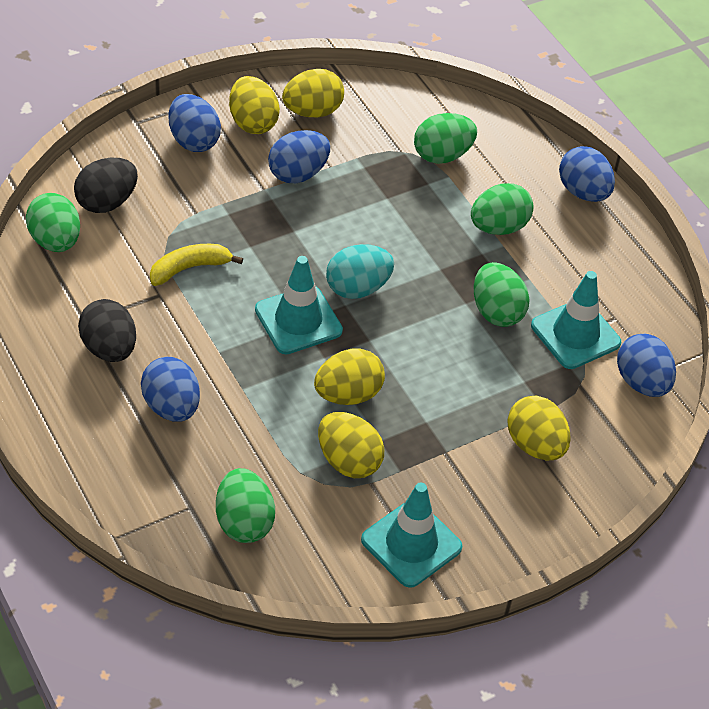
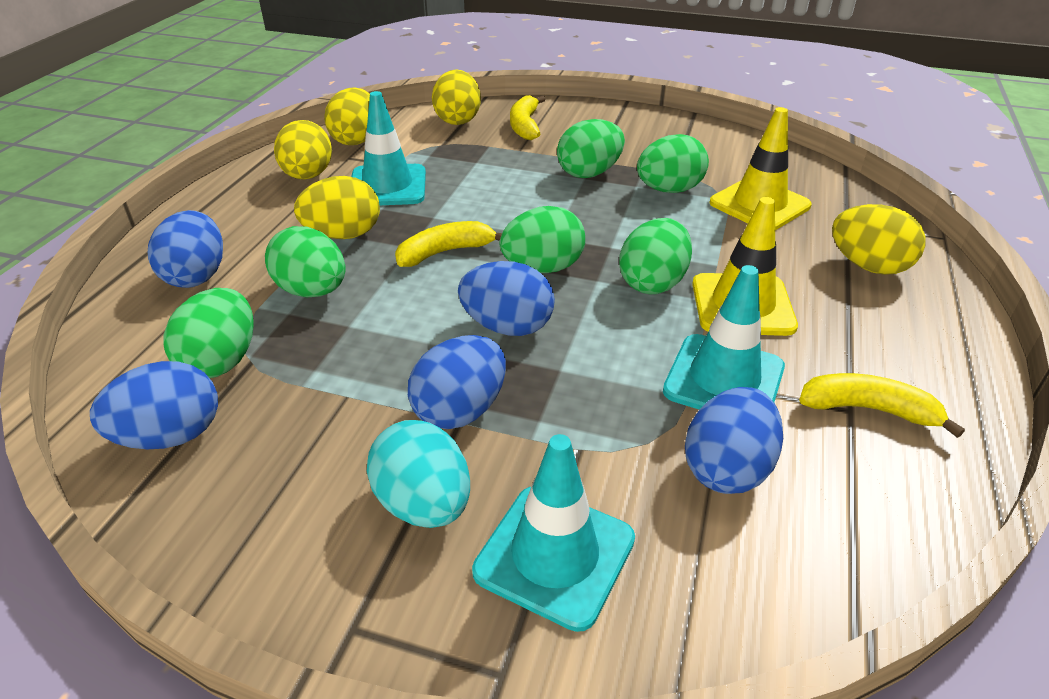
black egg: [74,158,138,213] [78,299,136,362] = 2 -> none = 0
green egg: [26,193,80,252] [216,468,275,543] [414,113,477,164] [471,183,534,235] [474,262,529,327] = 5 -> [164,288,254,378] [265,226,345,297] [500,206,585,273] [557,119,625,178] [619,218,692,294] [637,134,709,193] = 6
yellow banana: [150,244,243,286] = 1 -> [395,221,502,267] [510,95,546,140] [799,373,965,438] = 3
yellow traffic cone: none = 0 -> [692,197,798,336] [710,107,812,230] = 2

